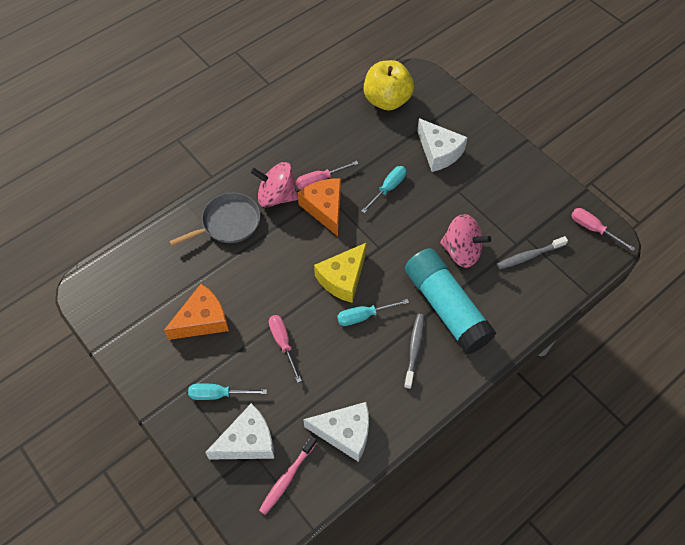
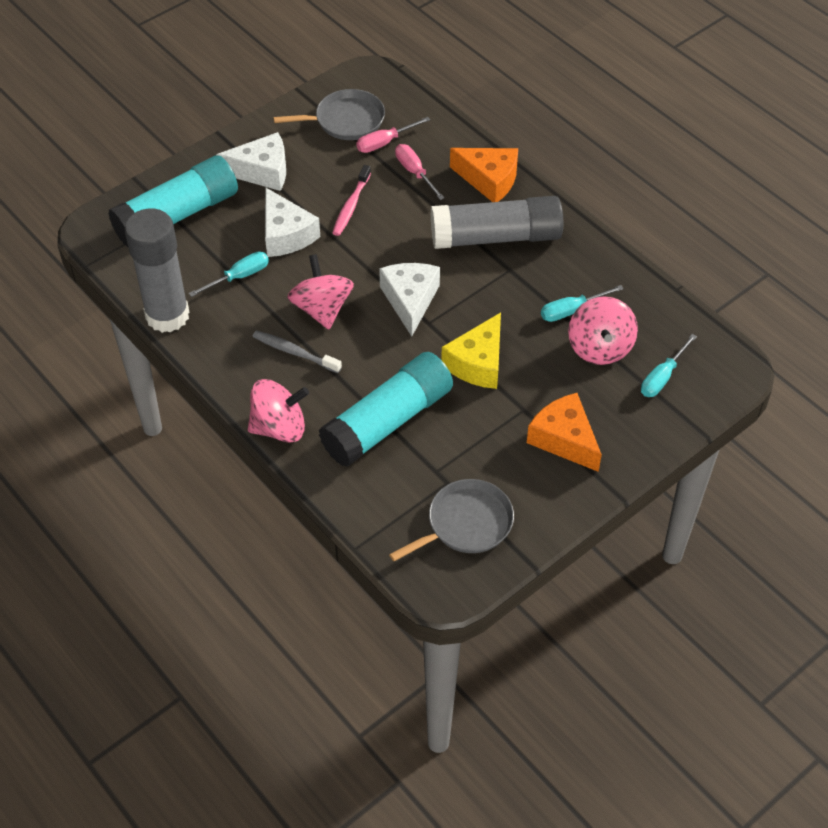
grey glue stick: none = 0 -> [125,208,189,333] [431,196,563,249] = 2
grey pan: [169,193,260,246] = 1 -> [273,89,385,140] [389,479,514,561] = 2
grey toothbrush: [404,314,424,389] [497,236,568,269] = 2 -> [253,330,342,373] = 1
pink screwdriver: [269,315,302,383] [296,161,359,190] [571,208,635,251] = 3 -> [356,117,430,153] [395,144,444,200] = 2
pink spinning top: [251,162,298,207] [440,214,491,268] = 2 -> [248,379,309,443] [287,254,354,329] [568,296,638,365] = 3
turquoise glue stick: [405,248,496,354] = 1 -> [108,155,238,247] [319,352,453,467] = 2
yellow apple: [364,60,414,111] = 1 -> none = 0

